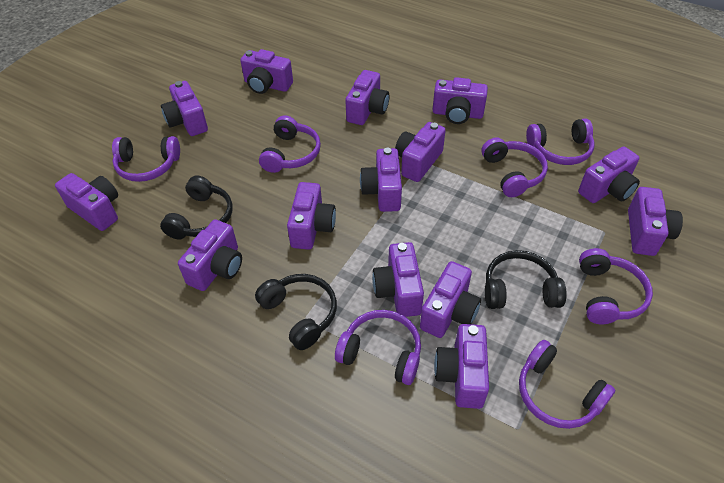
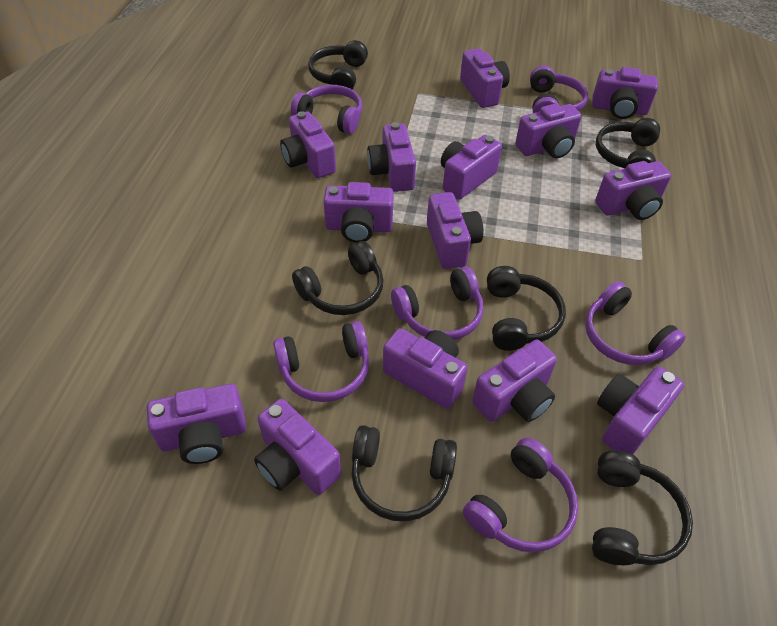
black headphones: [160,175,233,240] [255,274,337,350] [485,250,567,309] = 3 -> [292,241,384,315] [308,40,368,89] [352,425,457,521] [487,266,566,351] [592,451,693,565] [596,118,660,168] = 6
purple headphones: [112,136,180,182] [259,116,321,173] [335,310,421,385] [482,137,548,197] [519,340,615,429] [526,119,594,165] [579,248,653,324] = 7 -> [273,321,369,402] [291,85,362,134] [391,266,484,340] [463,438,578,552] [530,65,588,113] [585,281,686,365] = 6

